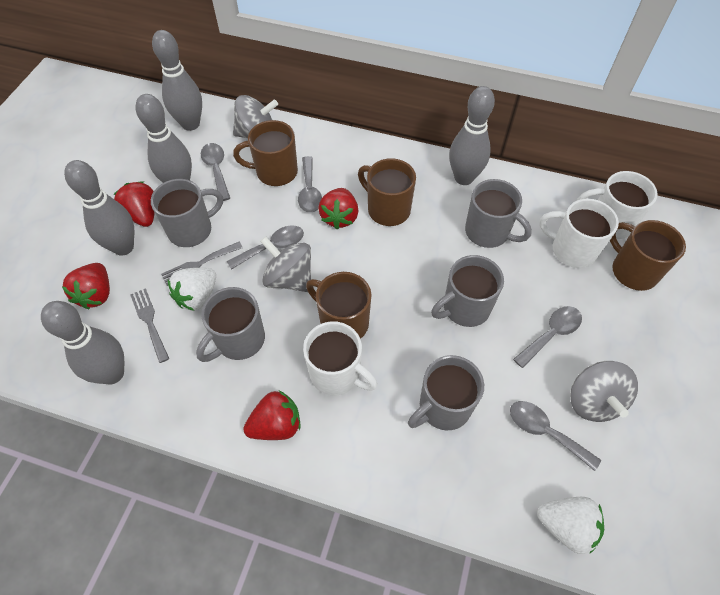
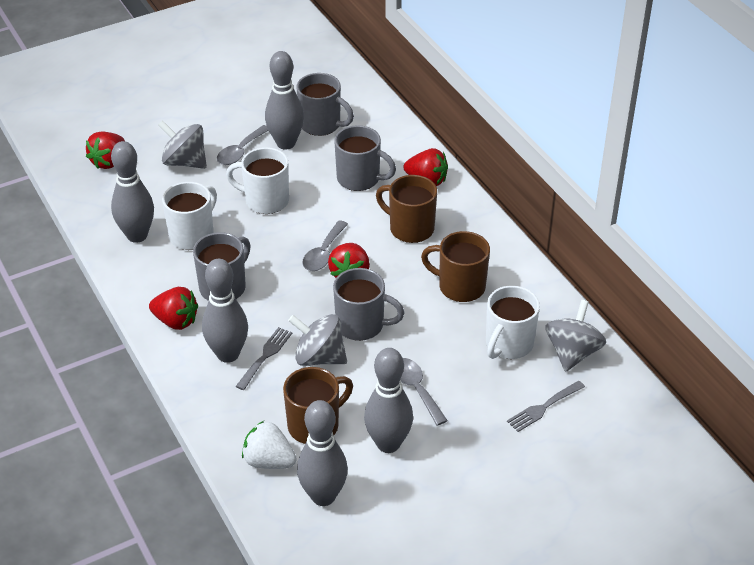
brown mug: [233,120,298,186] [306,272,372,339] [358,158,416,226] [610,220,686,291] = 4 -> [283,367,353,444] [376,175,437,243] [421,231,490,302] = 3
grey mug: [151,179,223,247] [196,287,265,362] [408,355,484,430] [431,255,504,327] [465,179,532,248] = 5 -> [193,232,251,301] [297,73,354,136] [333,268,405,341] [334,125,396,191] = 4
grey spoon: [201,143,230,201] [227,225,304,270] [298,156,322,213] [510,401,601,471] [513,306,582,368] = 5 -> [217,125,269,165] [302,220,348,271] [400,358,448,426] = 3
white strawberry: [168,268,216,311] [537,497,604,554] = 2 -> [242,421,297,469] = 1

